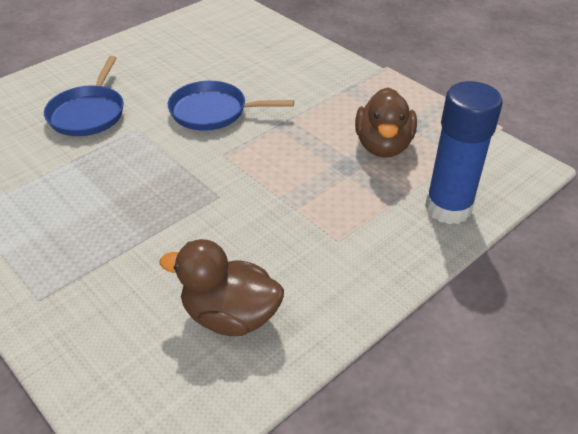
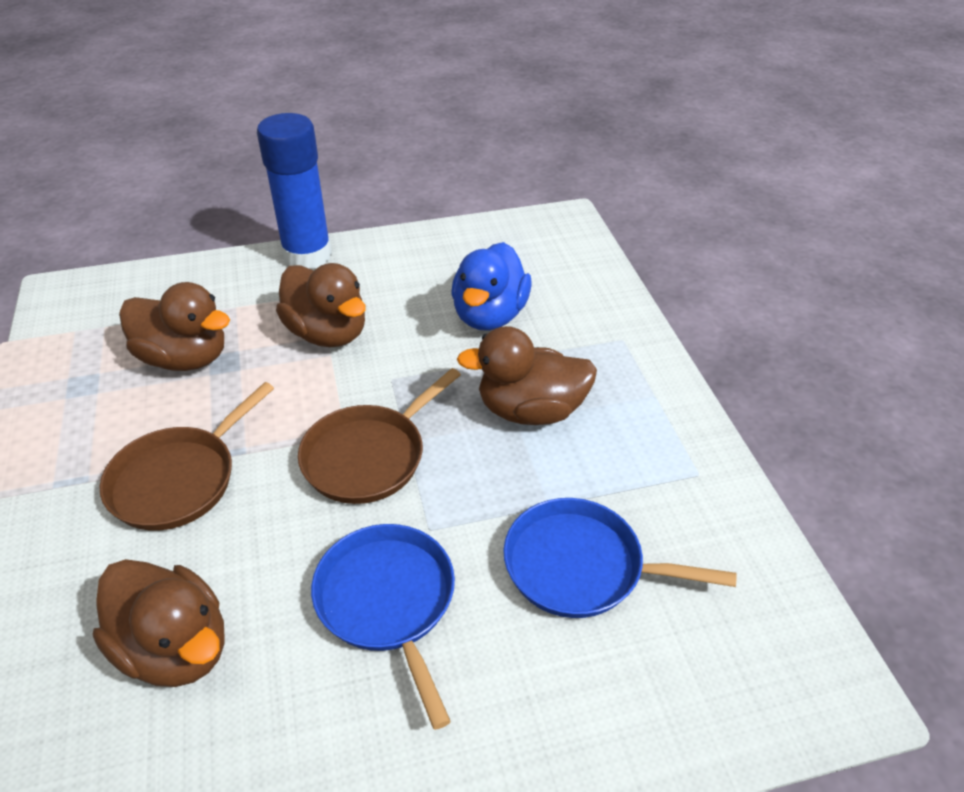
blue duck: none = 0 -> [451,242,532,331] = 1
brown duck: [159,239,284,336] [355,87,417,158] = 2 -> [93,559,225,687] [119,282,230,371] [276,263,366,347] [457,326,597,425] = 4
brown pan: none = 0 -> [99,382,274,531] [298,368,461,504] = 2

